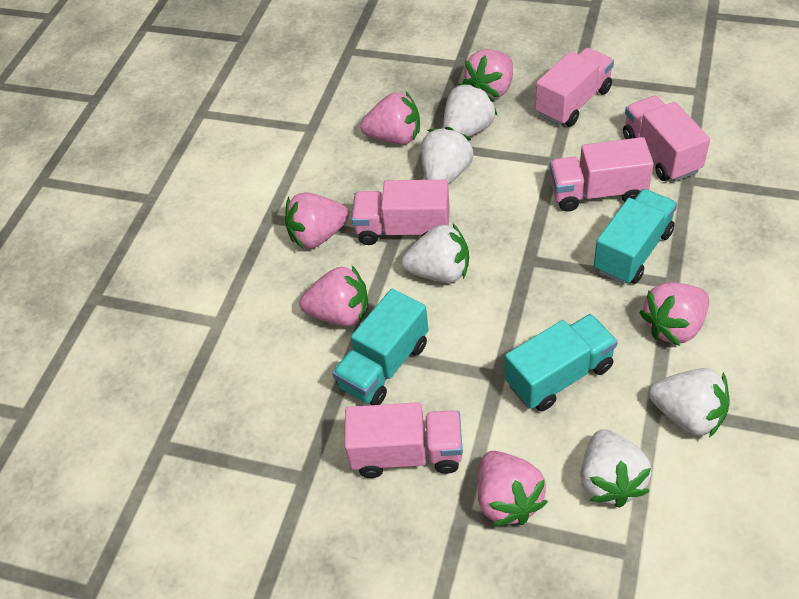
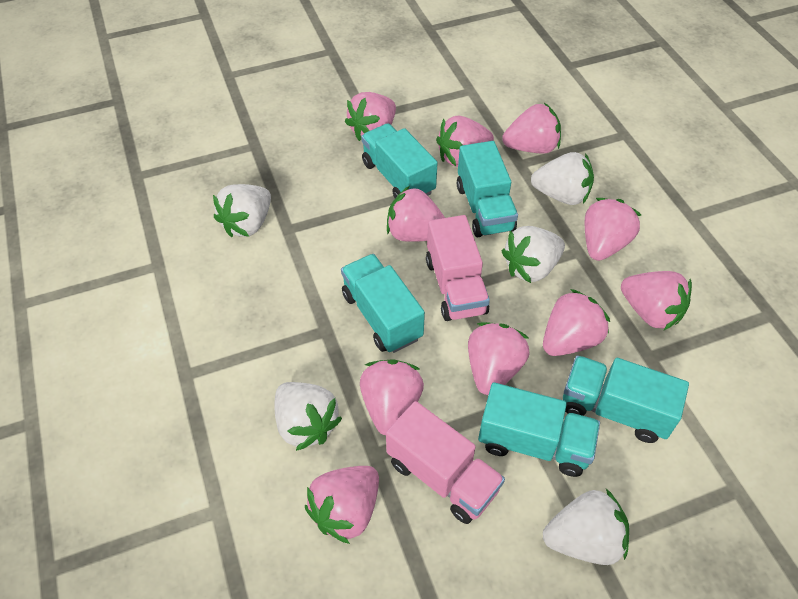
pink strawberry: [285,192,349,248] [299,266,368,326] [360,92,420,144] [463,49,513,99] [478,451,547,526] [639,282,709,346] = 6 -> [305,466,379,544] [345,92,396,141] [360,359,424,435] [387,186,445,242] [436,116,494,167] [468,322,530,395] [502,103,561,154] [543,289,610,356] [585,198,641,261] [621,271,692,331] = 10
pink truck: [345,402,463,478] [351,180,450,245] [535,48,614,127] [549,137,654,212] [623,96,710,182] = 5 -> [386,401,505,524] [426,215,490,321] = 2
turquoise truck: [332,289,429,405] [505,314,618,411] [594,189,677,284] = 3 -> [341,254,425,353] [361,123,438,198] [457,141,518,237] [478,382,600,477] [563,356,689,443] = 5

